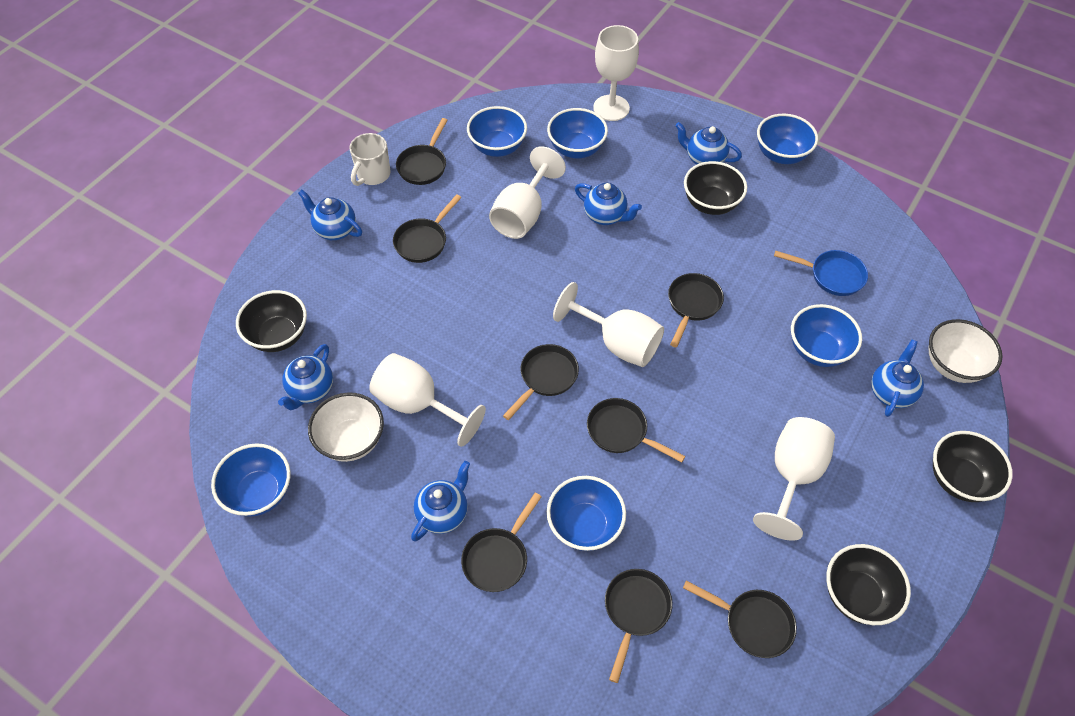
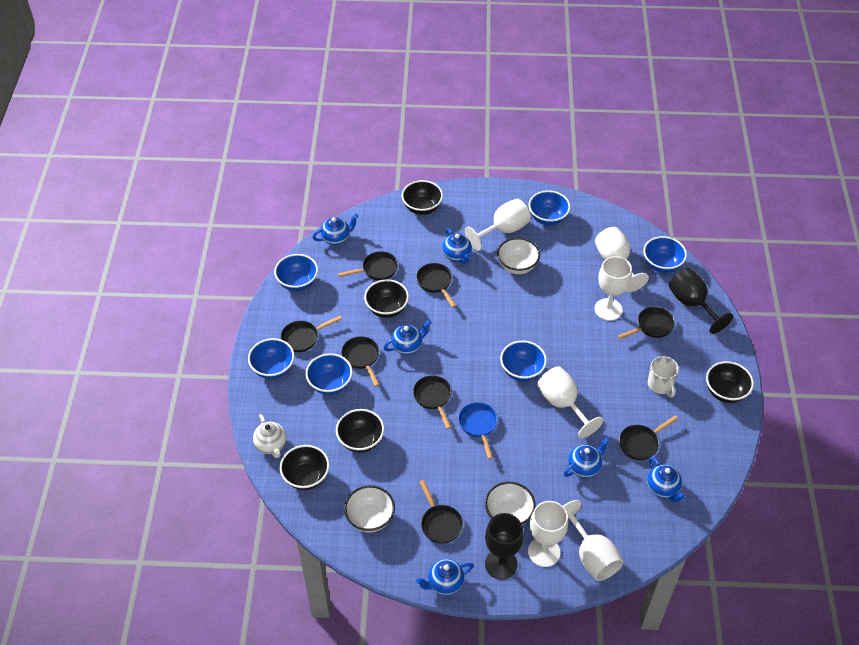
black bowl: [236,290,307,352] [684,161,747,215] [826,544,911,625] [933,431,1013,502] = 4 -> [280,445,329,490] [336,409,384,453] [364,279,409,318] [402,180,443,215] [706,361,754,403] = 5
black goblet: none = 0 -> [485,513,524,580] [669,268,733,334] = 2
white bowl: [308,392,384,462] [929,319,1003,383] = 2 -> [344,485,395,533] [485,482,536,525] [497,237,540,274] = 3
white goblet: [369,353,486,447] [489,146,566,239] [553,282,664,367] [593,25,639,121] [753,417,835,541] = 5 -> [465,199,531,251] [528,501,568,567] [537,366,603,438] [563,500,624,581] [595,227,649,292] [595,256,632,321] = 6
white teapot: none = 0 -> [253,414,286,458] = 1

